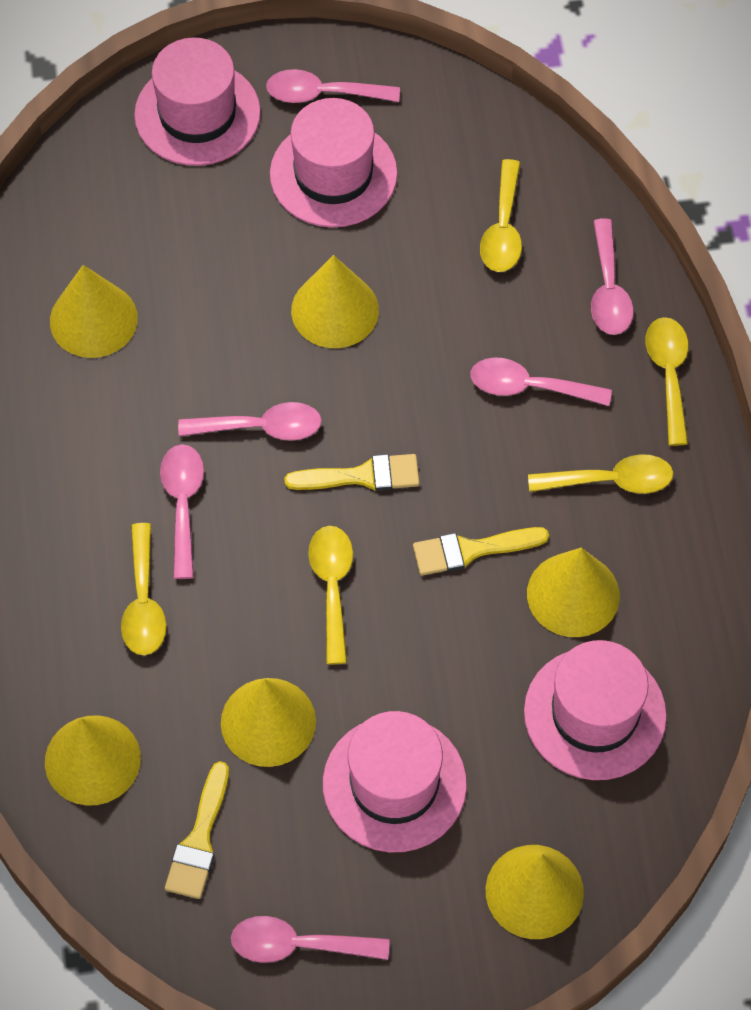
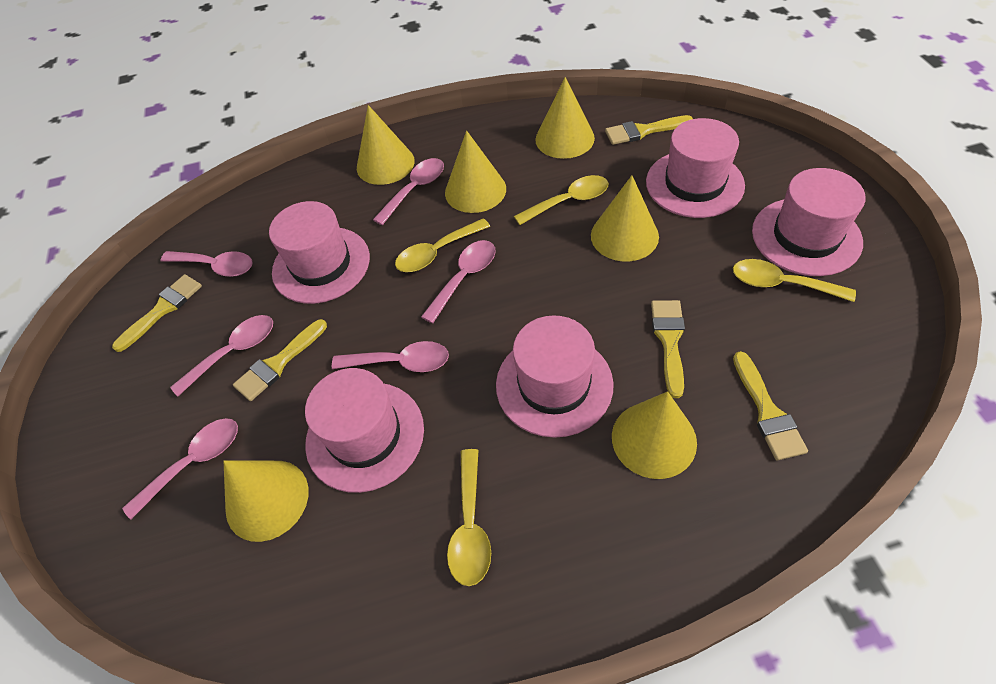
pink hat: [134,37,261,166] [270,98,398,228] [323,711,467,852] [524,640,667,780] = 4 -> [269,201,370,304] [305,368,424,493] [496,315,614,438] [646,118,745,218] [752,168,865,276] = 5
yellow brush: [165,761,229,899] [284,454,420,491] [413,527,549,576] = 3 -> [112,274,202,352] [233,319,327,401] [605,115,693,145] [651,300,685,398] [733,351,808,460] = 5
yellow spoon: [121,523,167,655] [308,526,353,664] [480,159,522,272] [528,454,673,494] [646,317,688,446] = 5 -> [395,218,490,272] [447,449,491,586] [514,175,609,225] [733,259,856,302] = 4

